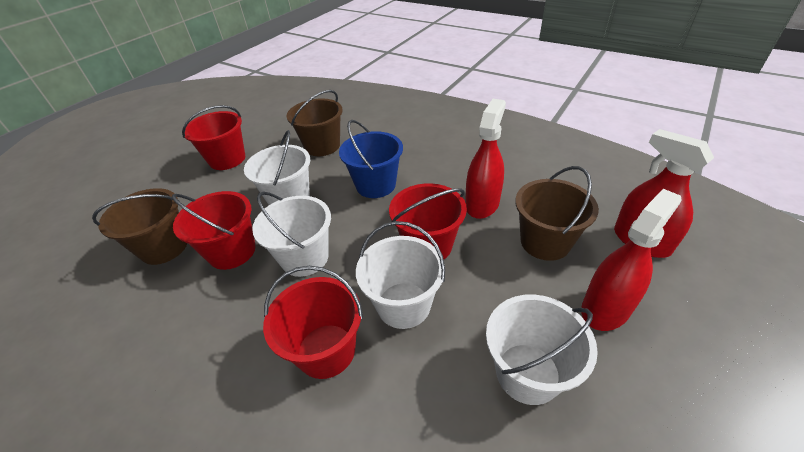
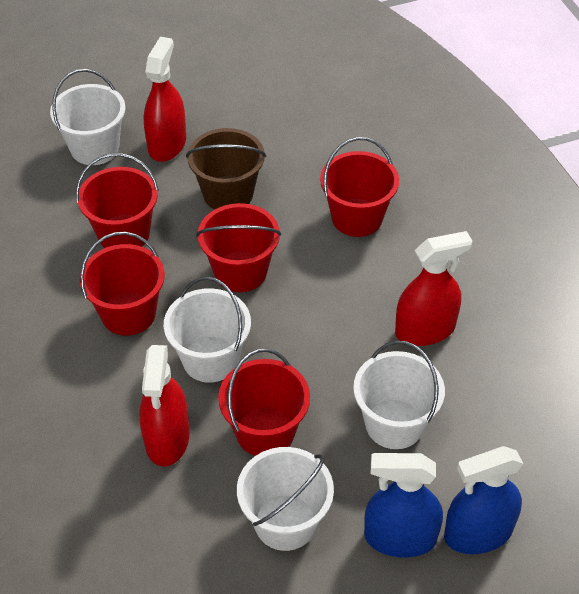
blue bucket: [339,120,403,198] = 1 -> none = 0
blue spray bottle: none = 0 -> [364,453,443,557] [444,446,524,554] = 2
brown bucket: [92,188,187,265] [287,90,343,156] [515,166,599,261] = 3 -> [186,128,266,210] = 1
red bucket: [172,191,255,270] [182,105,245,170] [263,266,363,379] [389,183,467,259] = 4 -> [76,153,159,248] [79,232,165,336] [196,203,281,292] [218,348,310,456] [320,137,399,237] = 5

